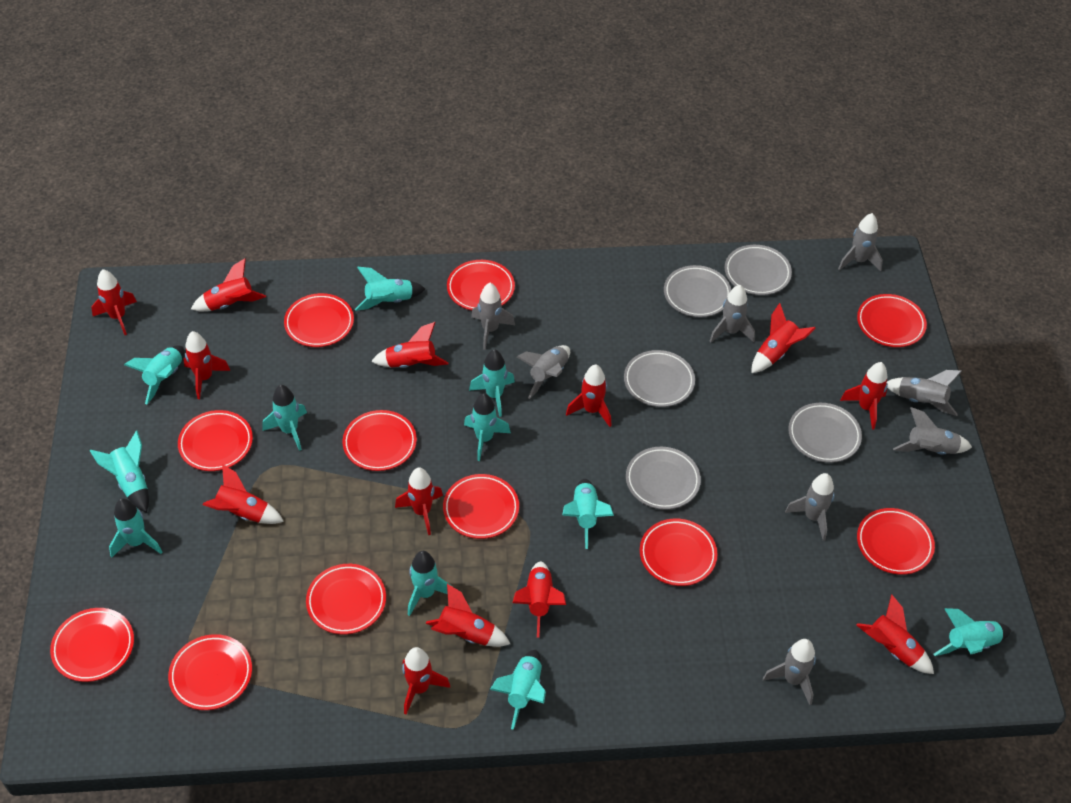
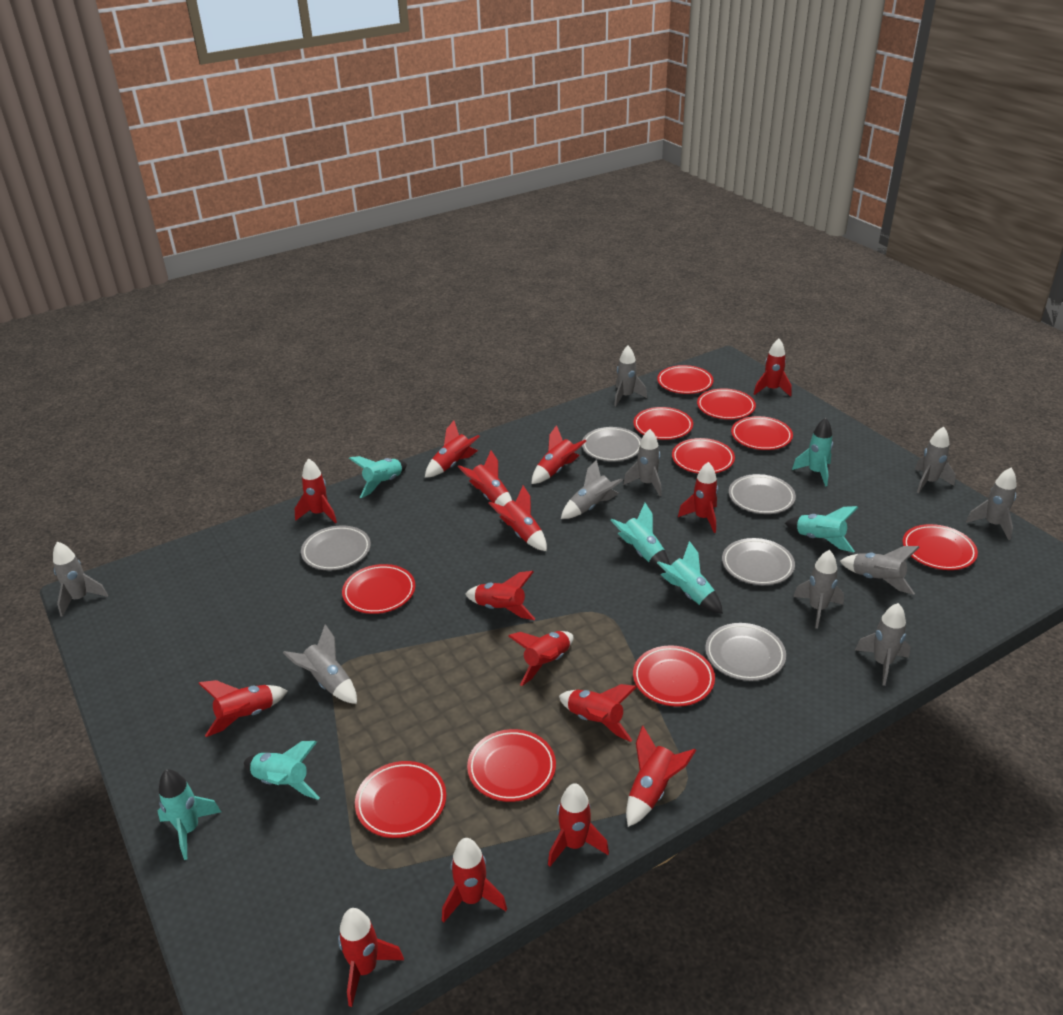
grey rocket: [471,283,515,350] [517,345,570,399] [710,285,755,343] [763,639,816,705] [785,473,835,541] [838,213,883,271] [887,370,962,416] [893,407,972,455] = 8 -> [53,542,108,617] [283,624,357,704] [561,459,623,519] [614,346,647,406] [623,429,662,496] [793,550,844,629] [840,546,919,595] [855,603,910,686] [915,427,956,494] [966,468,1017,540] = 10
red plate: [50,608,134,682] [168,634,252,710] [178,410,253,471] [284,293,354,347] [306,564,386,635] [343,410,417,471] [443,474,519,539] [447,260,515,310] [640,519,718,586] [857,294,927,347] [857,508,935,575] = 11 -> [342,564,415,614] [355,761,446,838] [467,729,556,802] [633,407,693,440] [633,645,715,707] [657,365,714,394] [672,438,735,474] [697,388,756,420] [731,416,793,450] [903,524,978,570] = 10
red rocket: [91,269,137,335] [184,331,230,399] [191,258,266,311] [203,464,284,524] [371,322,449,368] [395,467,443,535] [402,647,450,715] [426,584,510,647] [513,561,566,637] [566,364,611,427] [751,303,816,373] [840,362,888,430] [856,594,934,674] = 13 -> [198,680,288,737] [295,458,337,523] [338,908,404,1007] [425,421,480,478] [442,838,507,923] [458,450,512,507] [465,571,535,620] [488,485,547,551] [508,631,573,686] [531,425,586,484] [548,783,609,867] [559,684,637,742] [626,726,696,827] [678,462,718,533] [754,339,792,397] = 15
turquoise rocket: [90,431,149,513] [109,498,162,558] [124,345,184,404] [263,385,307,451] [355,267,425,311] [408,551,453,616] [464,393,511,461] [469,349,515,417] [490,650,546,730] [562,479,614,549] [934,608,1011,656] = 11 -> [158,769,221,860] [244,741,320,800] [349,456,407,498] [610,503,670,571] [657,541,723,614] [785,506,858,552] [792,418,833,487] = 7

